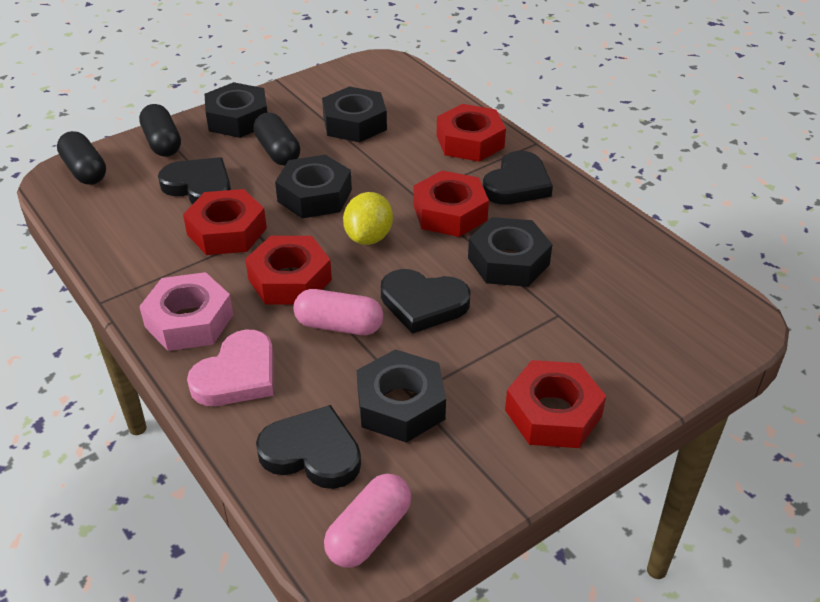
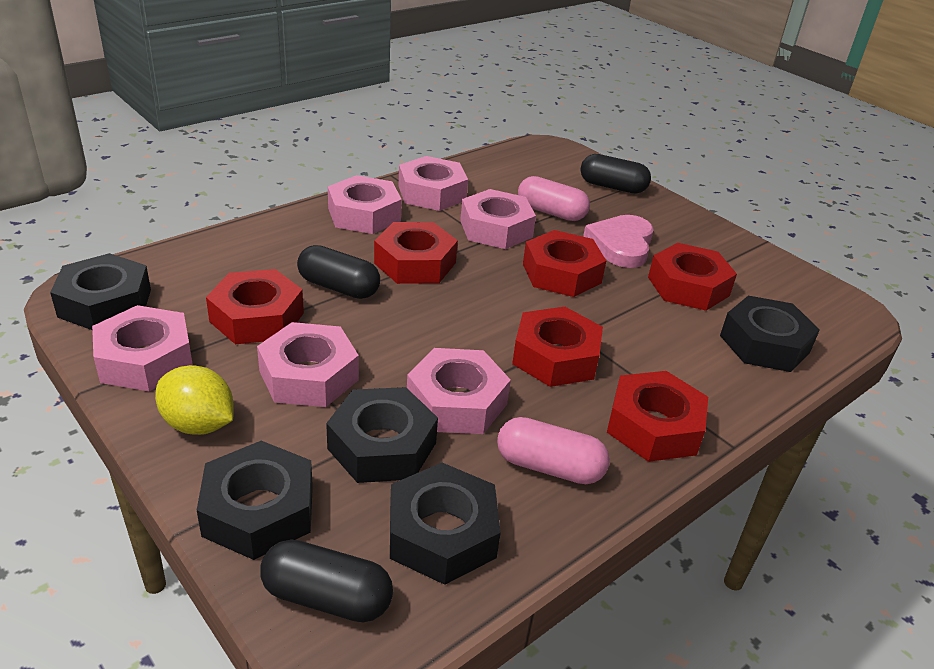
black heart: [158,157,231,204] [256,405,361,489] [381,269,471,334] [483,151,553,205] = 4 -> none = 0
pink nut: [139,272,233,351] = 1 -> [92,305,193,391] [257,322,359,407] [328,175,402,234] [399,156,468,211] [407,348,511,434] [460,189,536,249] = 6
red nut: [183,189,267,255] [245,236,332,305] [413,171,489,237] [437,104,506,162] [505,360,606,448] = 5 -> [206,269,304,344] [374,222,458,284] [512,307,603,387] [523,230,606,297] [607,371,708,462] [648,243,737,311] = 6

